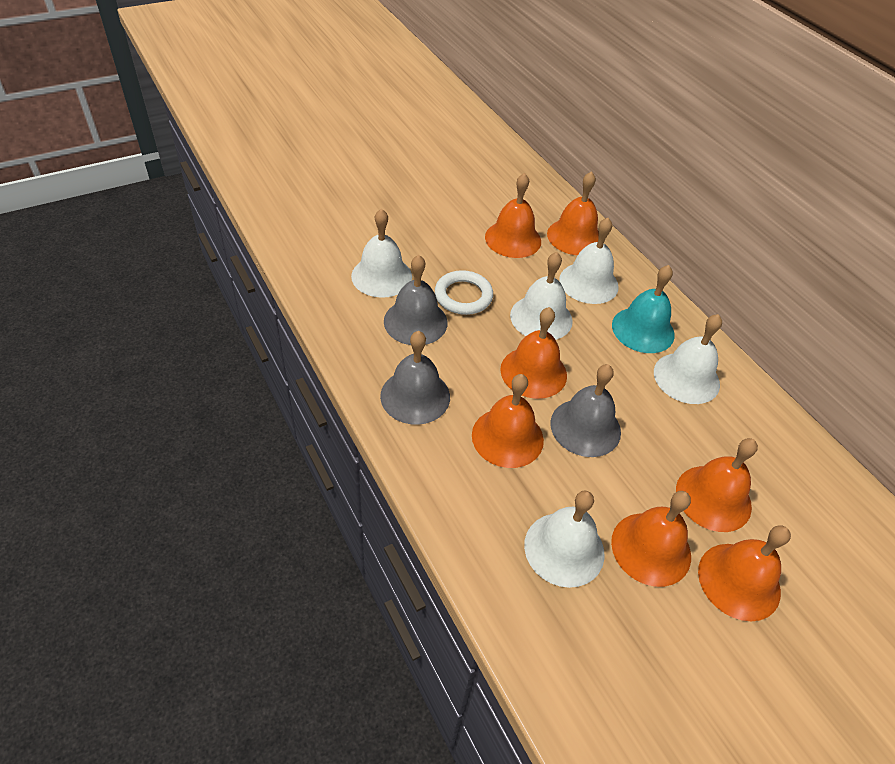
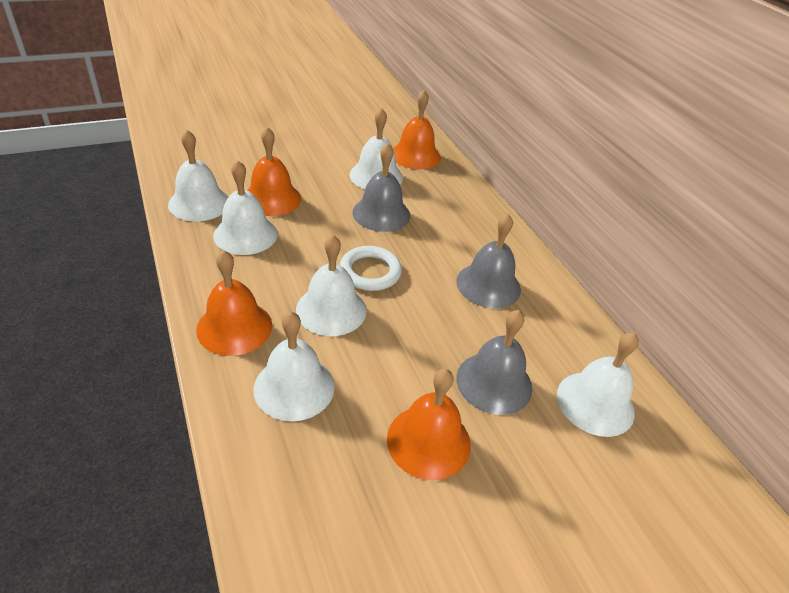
orange bell: [472,374,544,468] [485,173,541,258] [500,307,567,399] [547,171,599,255] [611,491,691,587] [676,438,758,532] [698,525,791,622] = 7 -> [196,250,272,356] [247,127,301,216] [387,369,471,480] [393,90,441,169] = 4
turquoise bell: [612,265,675,353] = 1 -> none = 0
white bell: [351,209,412,298] [510,252,573,340] [524,490,605,588] [559,218,619,304] [654,314,722,404] = 5 -> [168,130,228,222] [213,160,278,255] [254,311,335,421] [296,235,367,336] [349,108,403,189] [557,332,639,437] = 6

